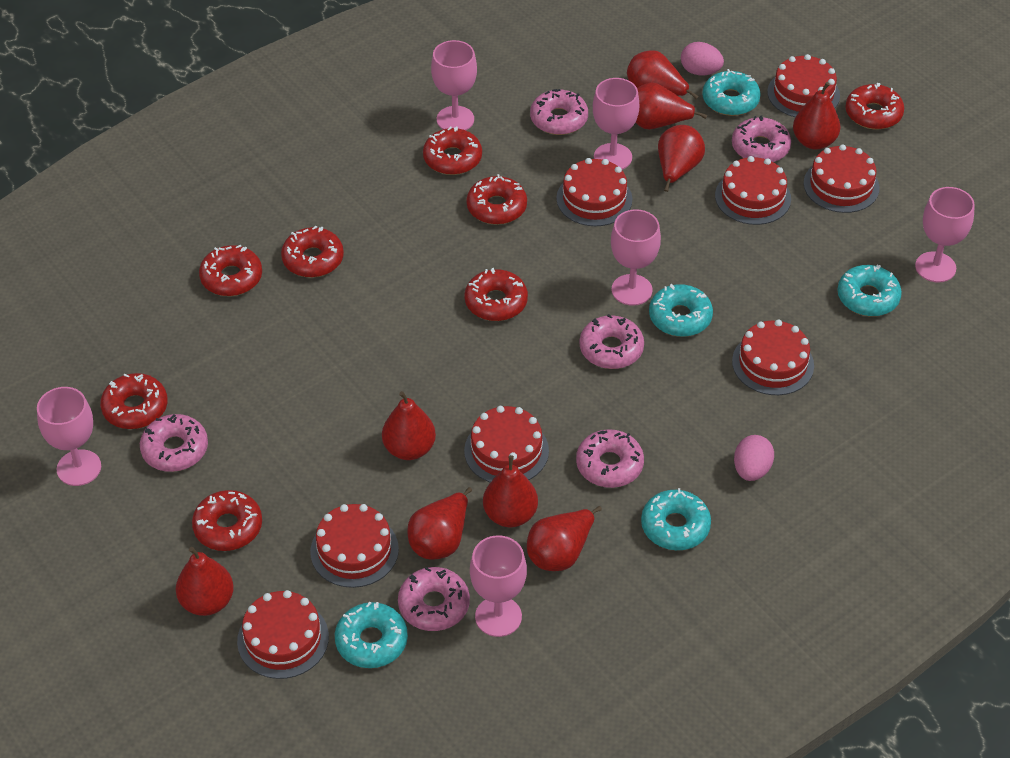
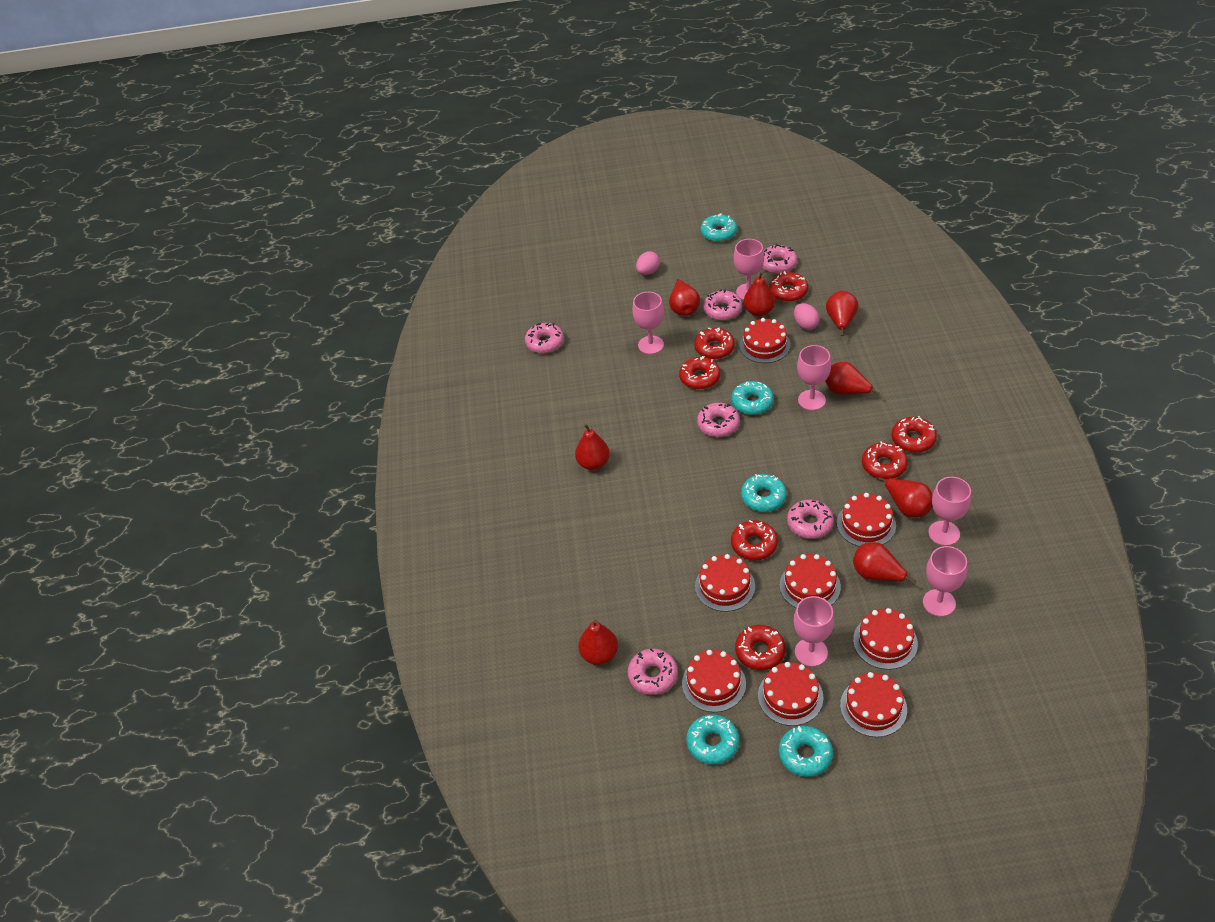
red donut: [100,373,168,429] [192,490,262,551] [199,245,262,296] [281,226,344,278] [423,126,482,175] [465,268,528,321] [466,174,527,225] [845,83,904,129] = 8 -> [679,356,720,389] [694,327,735,359] [731,520,778,560] [735,625,786,670] [769,271,808,302] [862,441,908,479] [891,416,937,453] = 7
red pear: [176,547,234,616] [382,391,436,460] [407,487,472,560] [483,455,538,527] [527,506,602,571] [627,50,699,99] [635,82,707,129] [658,125,705,192] [793,82,840,150] = 9 -> [575,424,610,470] [578,619,618,665] [669,279,700,316] [744,272,775,316] [825,362,880,396] [826,291,858,336] [853,542,916,585] [878,477,933,518] = 8

